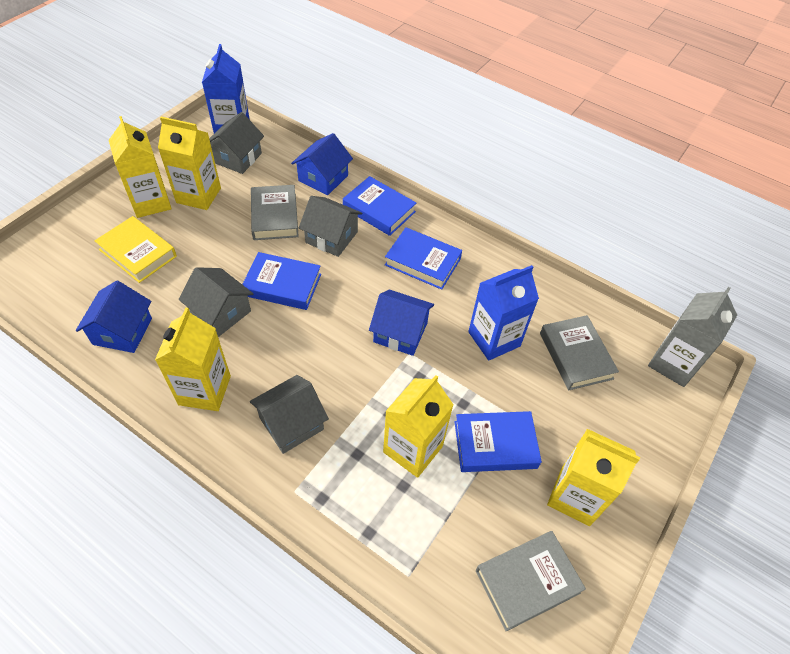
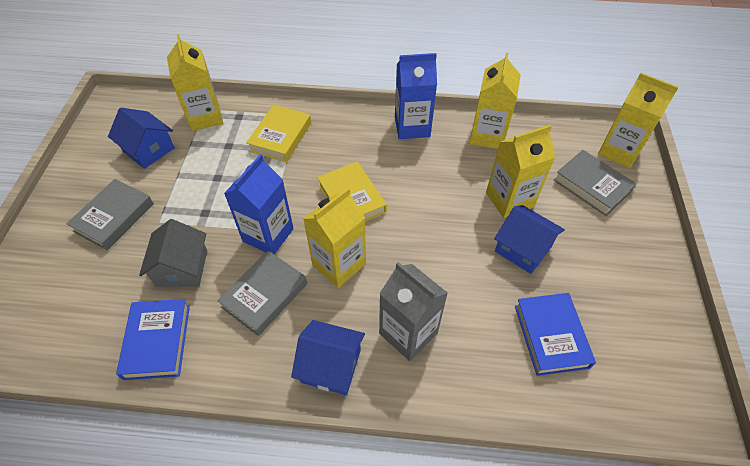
blue book: [242,252,321,310] [343,176,416,236] [385,227,462,290] [455,411,542,472] = 4 -> [116,299,190,380] [515,293,596,376] = 2
grey house: [179,267,253,337] [209,112,264,174] [250,375,329,454] [299,196,362,257] = 4 -> [139,219,207,287] = 1
yellow book: [95,216,177,283] = 1 -> [246,104,311,162] [317,162,387,222] = 2

